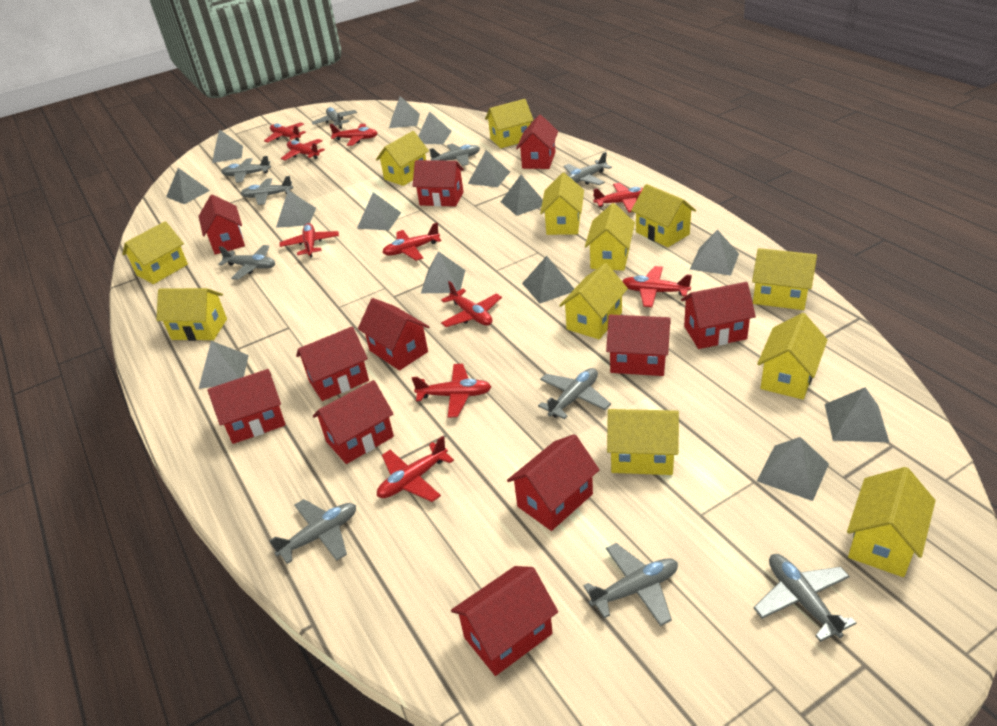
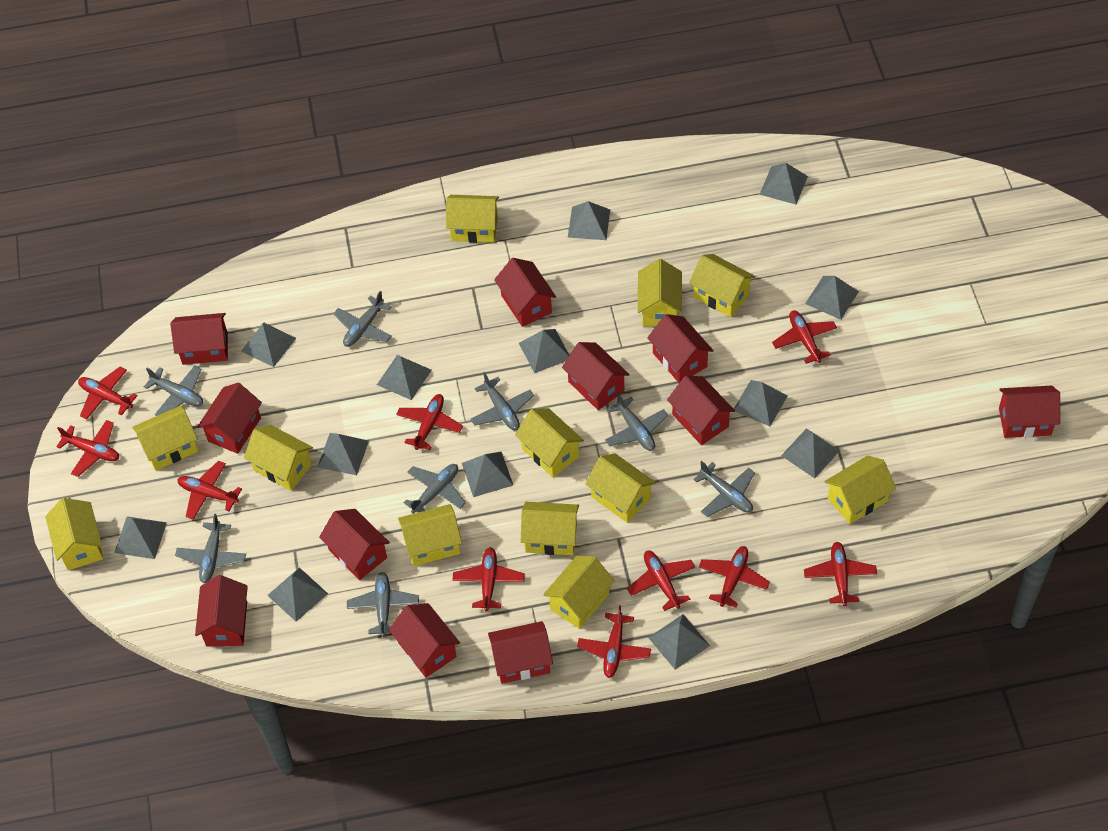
grey plane: [218,245,275,280] [221,156,271,183] [240,176,293,205] [269,499,356,564] [312,107,357,129] [429,143,480,166] [538,368,611,419] [564,152,612,185] [583,543,678,626] [754,554,856,642] = 10 -> [144,366,203,416] [175,514,246,583] [333,291,392,347] [347,572,419,637] [403,464,466,514] [470,372,534,430] [605,392,668,451] [693,461,755,517] = 8
grey pyramid: [166,168,210,204] [199,341,249,389] [212,129,243,163] [276,190,316,228] [357,192,401,230] [389,96,420,128] [418,111,452,144] [421,251,465,293] [468,150,510,187] [501,175,543,216] [522,256,574,303] [690,230,739,276] [757,437,829,501] [825,387,890,443] = 14 -> [114,517,167,559] [241,322,296,367] [267,567,328,622] [318,433,369,475] [377,355,432,400] [462,452,514,497] [519,329,569,373] [568,201,610,240] [648,614,710,670] [734,380,788,426] [759,163,808,205] [781,428,840,478] [805,276,859,320] = 13

